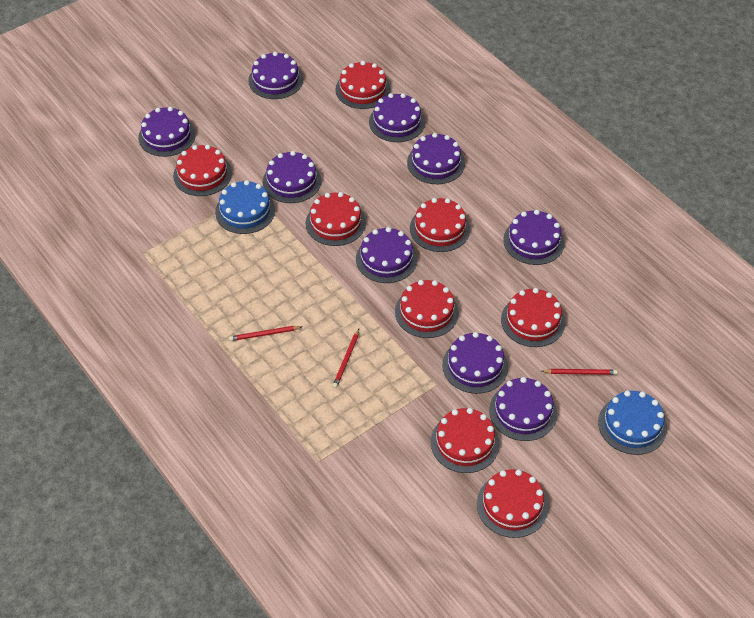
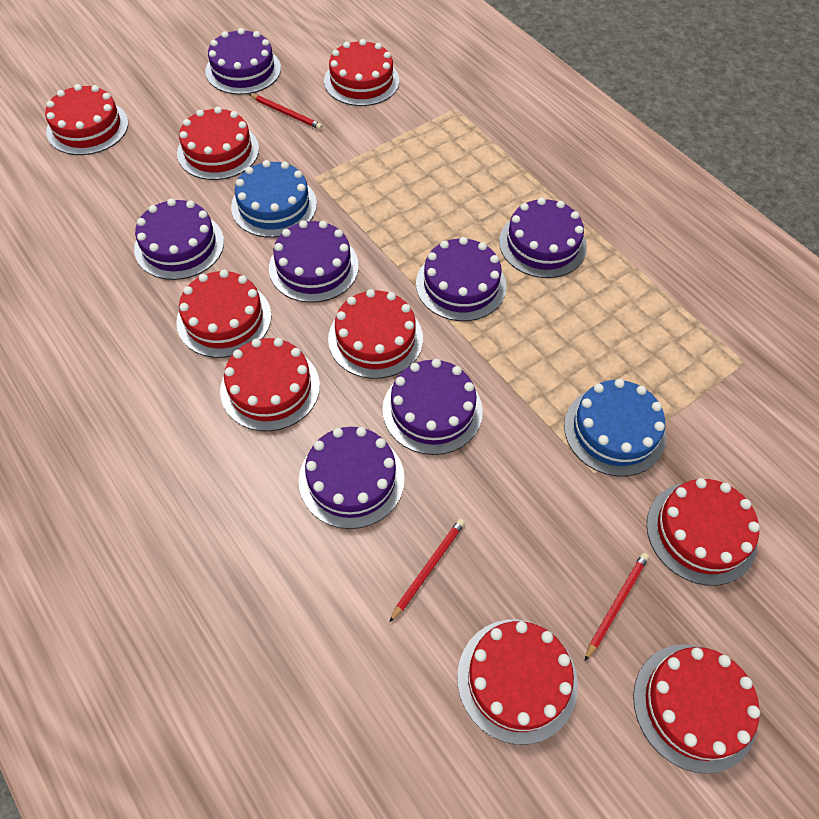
purple cake: [138,107,196,157] [248,52,303,99] [263,151,321,203] [356,227,418,283] [369,93,425,142] [407,133,465,184] [442,332,508,394] [489,377,557,441] [503,210,565,265] = 9 -> [134,198,224,280] [205,28,281,95] [269,220,359,303] [299,427,405,529] [382,359,483,455] [416,237,507,321] [499,198,587,278] = 7
red cake: [173,145,232,196] [306,192,366,246] [335,61,391,109] [395,280,459,338] [410,198,470,252] [431,408,500,473] [477,469,548,538] [501,288,565,347] = 8 -> [45,84,128,155] [176,270,272,358] [177,107,259,180] [220,338,320,431] [324,39,399,106] [328,289,423,379] [457,620,578,745] [633,644,760,774] [647,478,760,586] = 9

